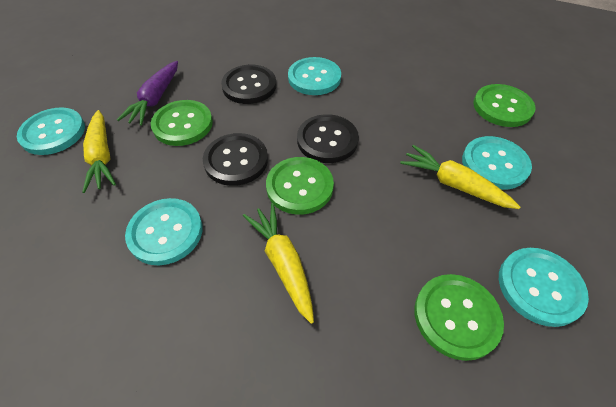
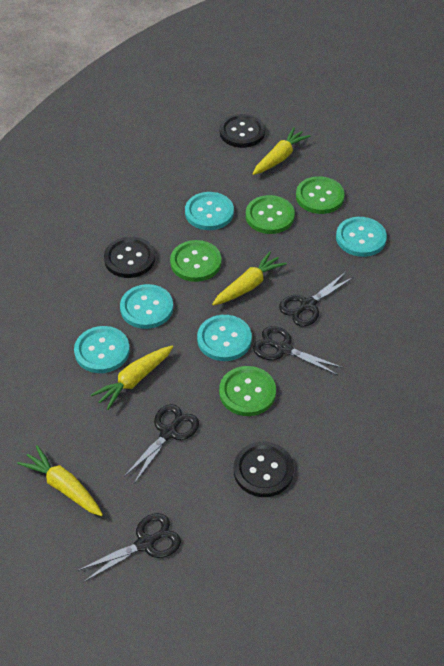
black scissors: none = 0 -> [77,513,181,582] [124,404,199,484] [253,326,343,376] [279,272,354,327] = 4
purple carrot: [117,61,178,126] = 1 -> none = 0
yellow carrot: [82,110,116,193] [243,203,314,324] [400,145,520,209] = 3 -> [17,445,103,516] [91,346,173,410] [212,251,287,305] [253,127,311,175] = 4

